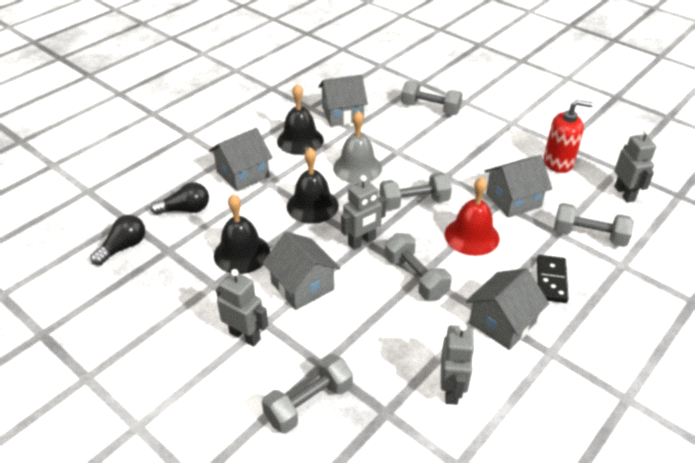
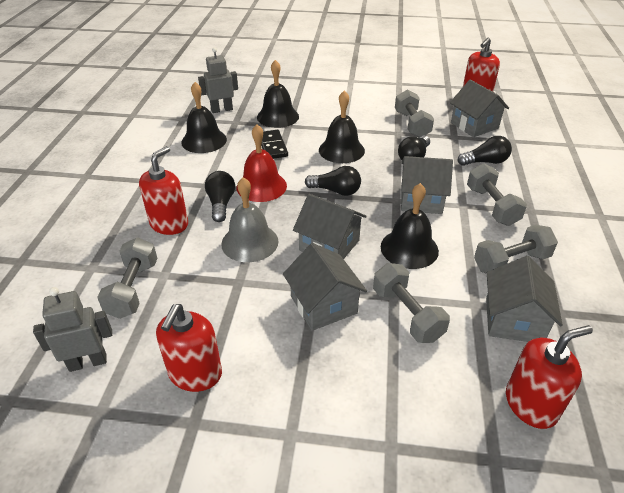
black bell: [214,194,270,274] [277,84,324,155] [287,147,339,224] = 3 -> [181,82,227,153] [257,60,299,128] [319,90,365,163] [381,183,439,269] = 4
black light bulb: [90,215,145,266] [150,182,209,215] = 2 -> [205,171,235,222] [305,166,361,196] [398,135,430,160] [458,136,512,166] = 4
grey robot: [216,269,268,347] [341,175,386,250] [441,323,475,405] [614,129,656,202] = 4 -> [33,287,112,372] [198,47,238,113] = 2
red soap dispenser: [544,100,593,173] = 1 -> [139,146,188,235] [156,304,222,392] [463,37,500,92] [506,325,593,429] = 4

